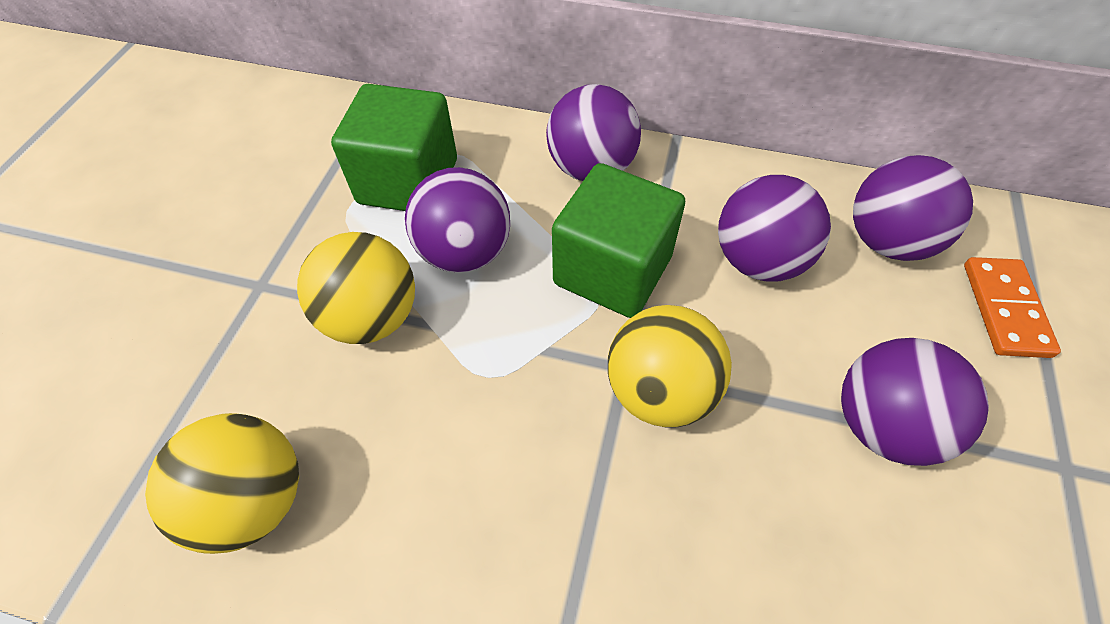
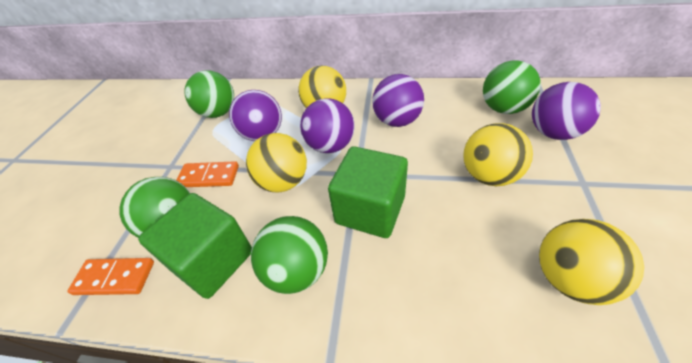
green ball: none = 0 -> [119,177,190,238] [184,70,234,118] [251,216,328,294] [483,61,541,114] = 4
orange domino: [964,257,1061,358] = 1 -> [67,258,154,295] [176,161,239,187] = 2
purple ball: [405,167,510,273] [546,84,641,181] [718,175,831,281] [841,338,989,466] [853,155,973,261] = 5 -> [229,90,282,141] [300,98,354,153] [372,74,424,127] [532,82,601,140] = 4
yellow ball: [145,413,299,554] [297,232,415,344] [608,305,732,427] = 3 -> [246,133,307,192] [298,66,346,108] [463,123,533,186] [539,219,644,305] = 4

